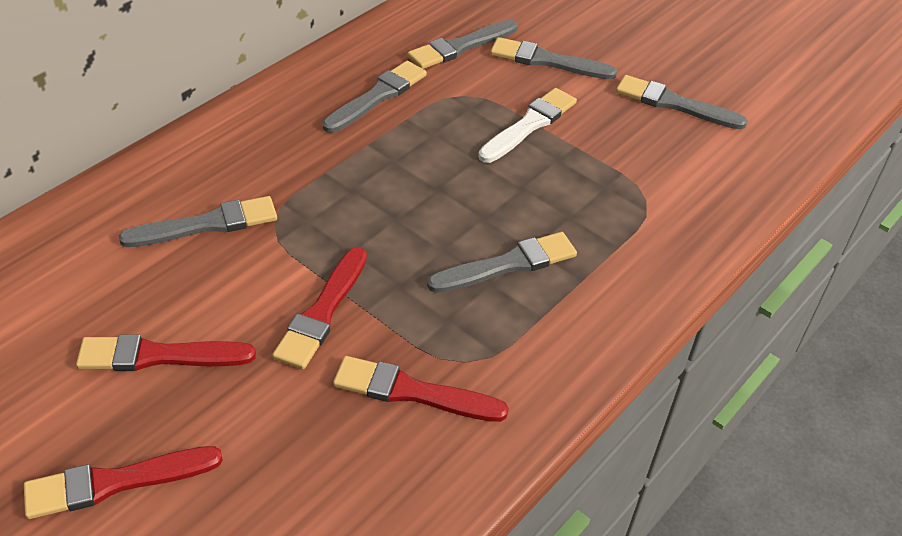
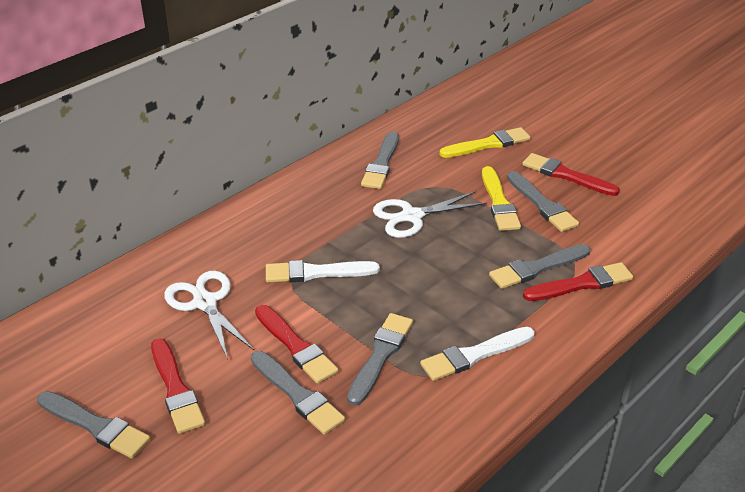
white brush: [478,88,577,163] = 1 -> [266,260,380,283] [420,327,535,381] = 2
white scissors: none = 0 -> [164,271,254,360] [373,191,487,238] = 2
yellow brush: none = 0 -> [439,127,530,158] [482,166,521,231] = 2

